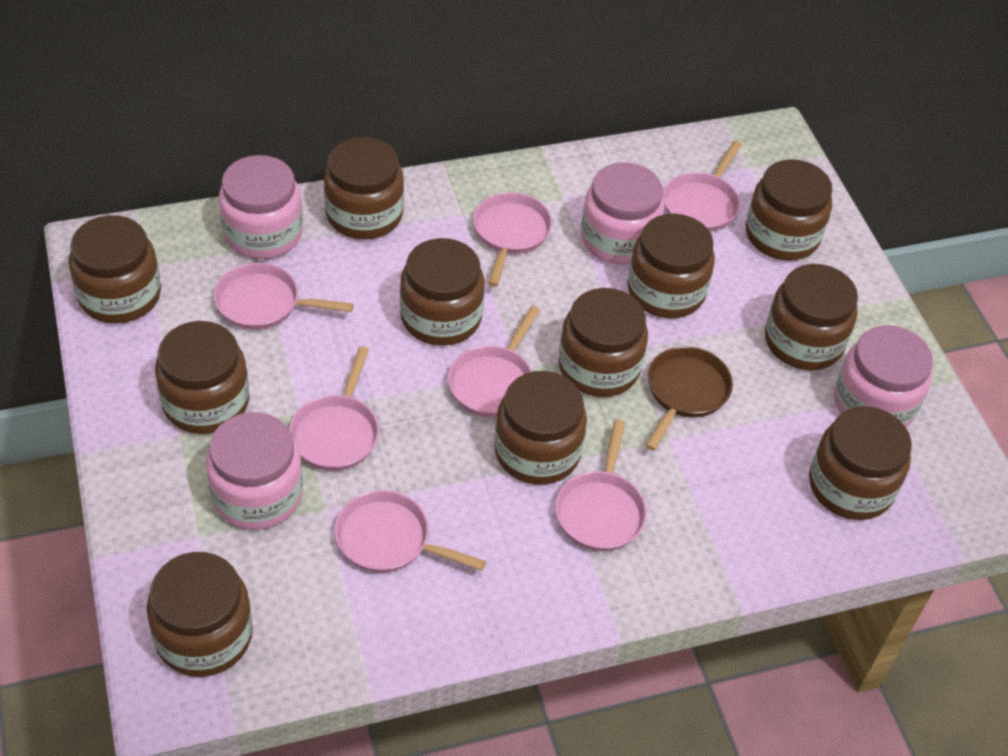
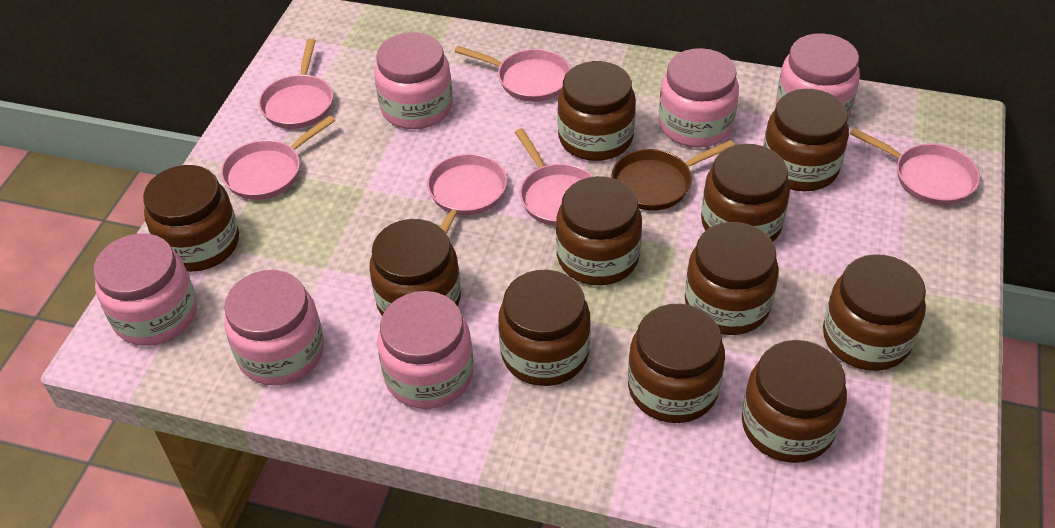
pink jar: [206,412,303,530] [219,155,303,259] [581,162,664,265] [834,325,933,427] = 4 -> [94,234,197,346] [224,270,324,385] [374,32,453,129] [377,291,473,409] [659,48,739,148] [776,33,860,118] = 6
pink pan: [214,263,354,330] [289,346,379,471] [335,490,486,573] [448,306,540,417] [473,192,552,287] [555,420,647,551] [663,141,742,232] = 7 -> [221,116,335,200] [259,38,333,129] [427,154,507,234] [455,46,571,102] [515,128,594,226] [850,128,980,205] = 6

